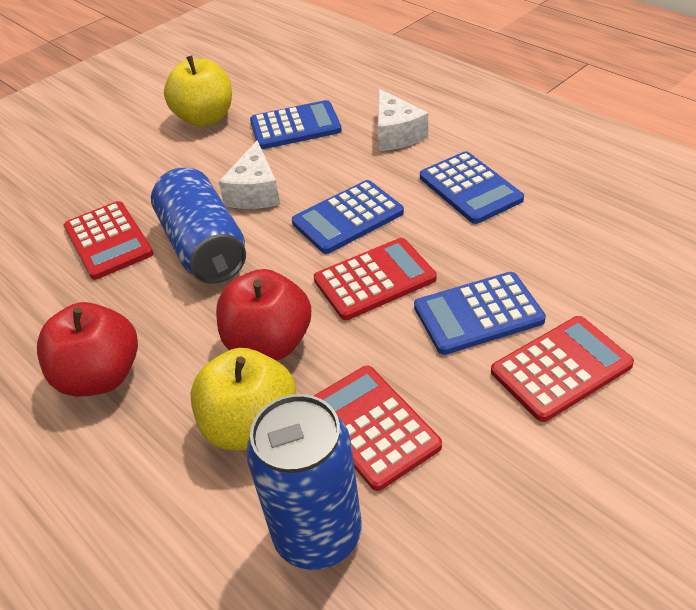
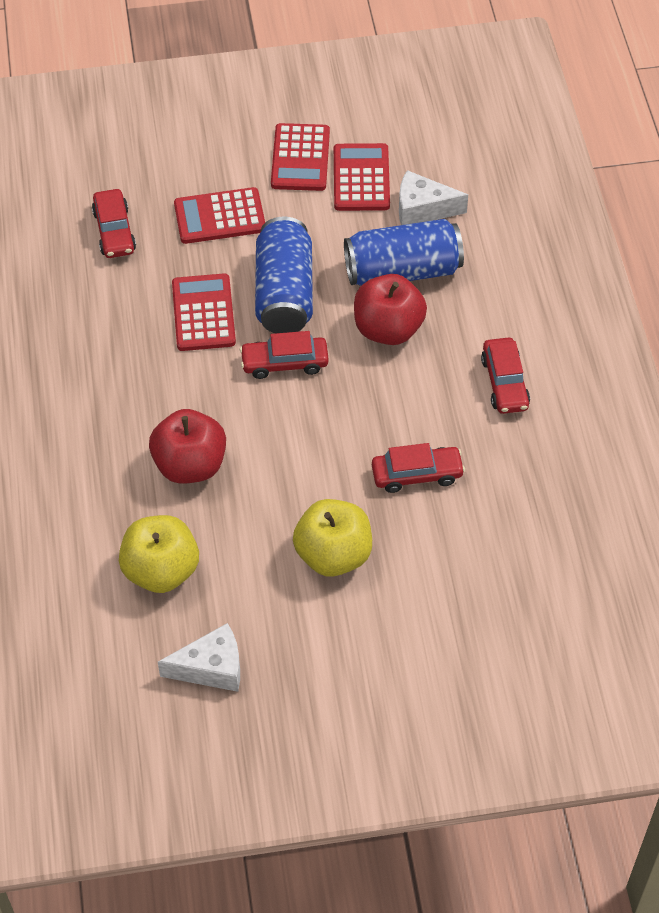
blue calculator: [250,100,342,149] [292,180,404,254] [414,272,546,355] [420,151,524,224] = 4 -> none = 0
red car: none = 0 -> [92,189,136,258] [240,331,329,379] [372,443,465,493] [481,338,530,414] = 4

